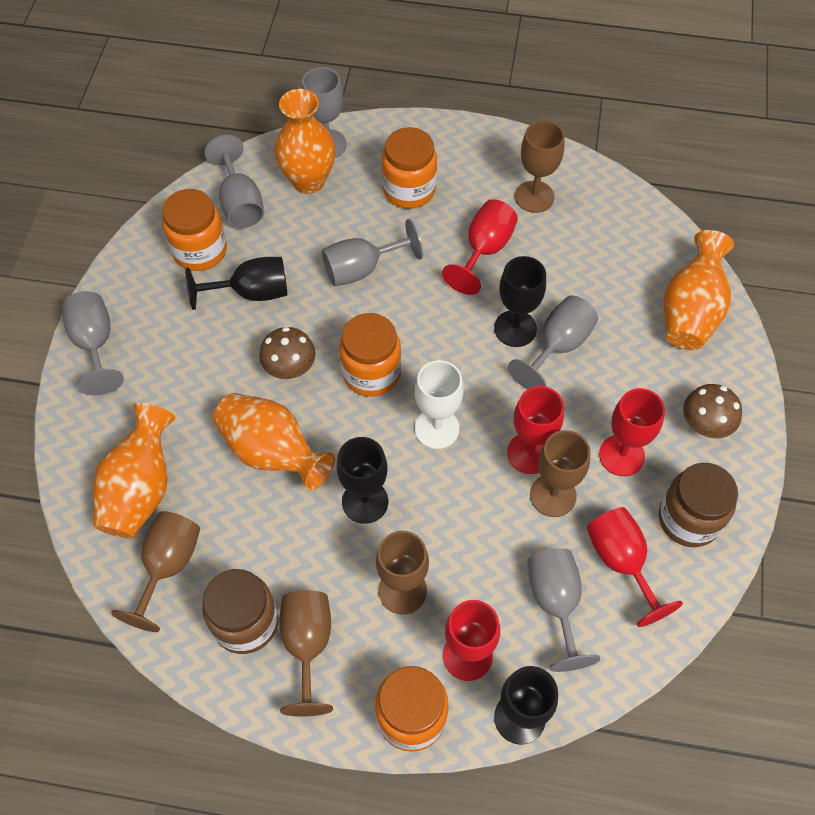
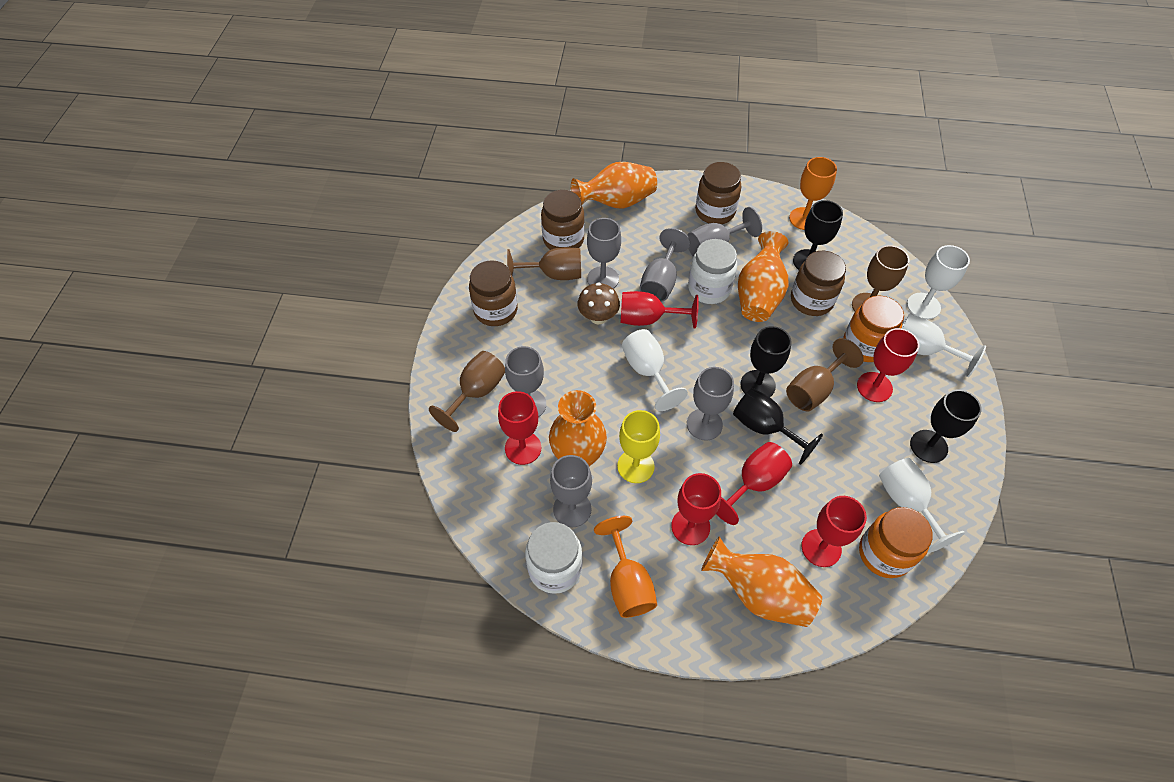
brown goblet: [111,511,200,632] [279,590,333,717] [376,531,429,615] [515,120,565,213] [530,430,591,517] = 5 -> [429,351,505,432] [507,247,581,280] [786,338,864,411] [852,245,909,311] = 4
brown jar: [202,569,278,654] [659,463,738,547] = 2 -> [469,260,518,326] [541,190,585,250] [695,162,741,224] [791,251,846,316] = 4
brown mushroom: [259,327,316,379] [683,384,742,438] = 2 -> [577,282,620,324] = 1
orange goblet: none = 0 -> [594,516,657,618] [789,157,837,230] = 2
orange jar: [162,189,227,271] [339,313,401,397] [375,666,448,752] [382,127,437,209] = 4 -> [843,295,904,362] [859,507,933,578] = 2
red goblet: [442,199,518,295] [443,600,500,681] [507,386,564,474] [587,507,683,627] [599,388,665,476] = 5 -> [498,391,541,465] [621,291,699,328] [671,473,721,545] [716,442,792,525] [801,496,867,567] [857,328,919,402] = 6
white goblet: [415,360,464,449] = 1 -> [622,329,688,411] [879,458,965,553] [902,314,986,377] [907,245,970,319] = 4
white jar: none = 0 -> [525,522,583,594] [688,239,737,304] = 2
yellow goblet: none = 0 -> [617,410,660,483] = 1

